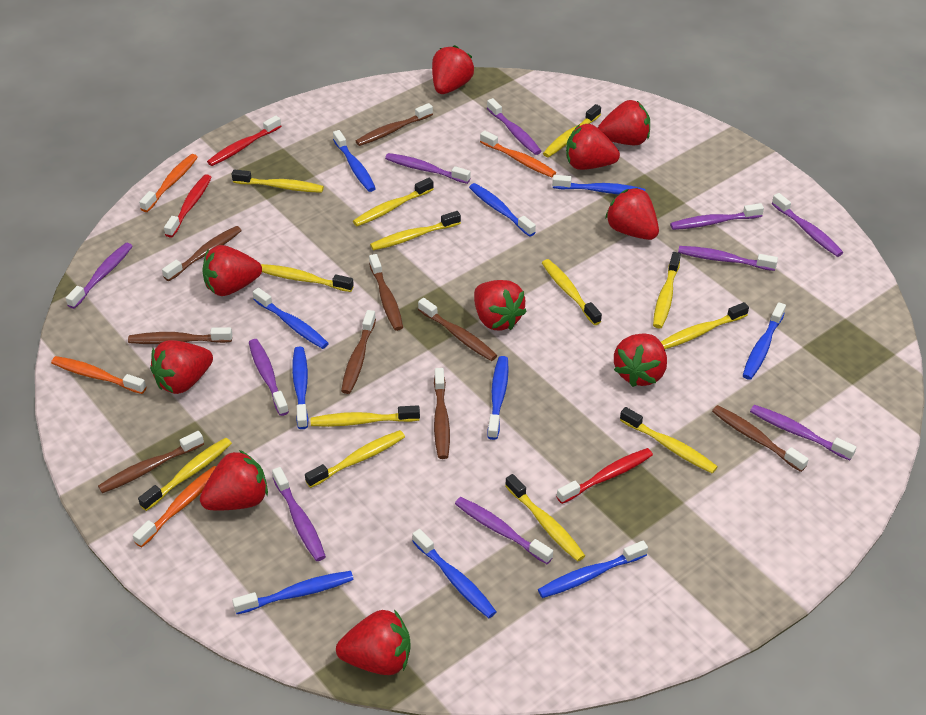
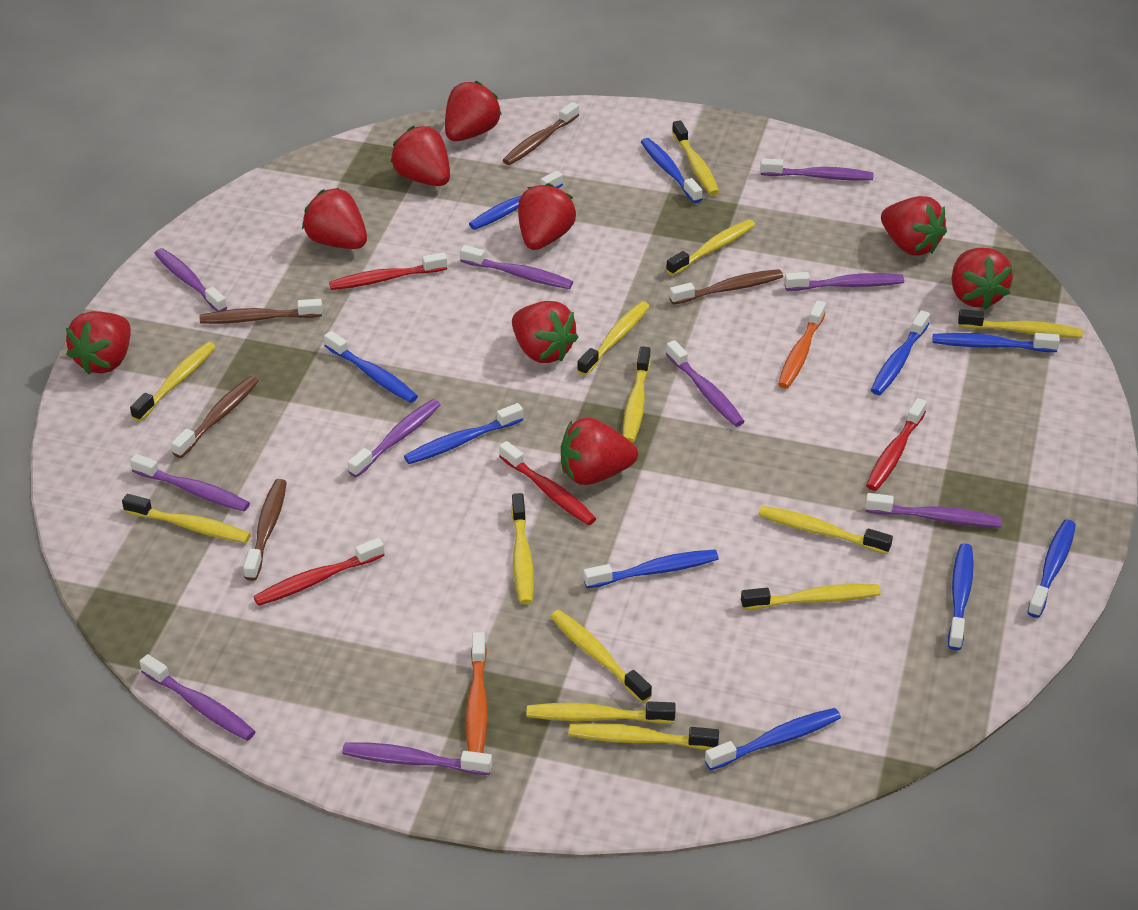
brown toothbrush: [98,431,204,493] [128,327,232,344] [162,226,242,281] [341,310,376,394] [356,103,433,146] [369,254,403,331] [418,298,497,361] [434,368,450,459] [712,405,809,472] = 9 -> [171,376,258,458] [200,299,323,324] [243,479,287,581] [503,102,579,165] [669,269,783,305] = 5
orange toothbrush: [51,356,146,394] [133,466,216,547] [139,154,198,212] [480,130,556,178] = 4 -> [466,632,487,753] [778,300,826,389] = 2
red strawberry: [150,340,213,394] [200,450,268,510] [202,245,262,296] [336,610,411,675] [432,45,474,94] [474,280,527,330] [566,124,620,170] [598,100,650,145] [605,188,659,240] [614,333,667,387] = 10 -> [66,311,131,374] [302,188,367,249] [390,126,450,186] [445,81,502,141] [512,301,579,363] [518,183,576,250] [561,418,638,485] [881,196,947,256] [952,248,1013,310] = 9
red toothbrush: [164,174,212,238] [207,115,281,166] [556,448,653,504] = 3 -> [253,538,384,606] [329,253,447,290] [499,441,597,525] [866,398,927,491] = 4

